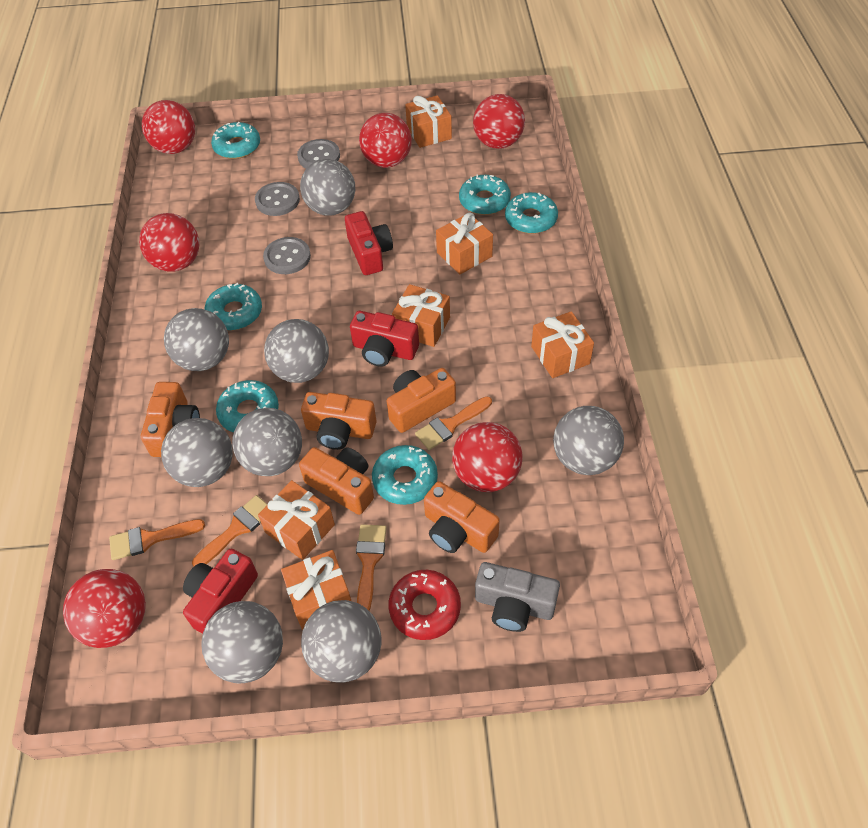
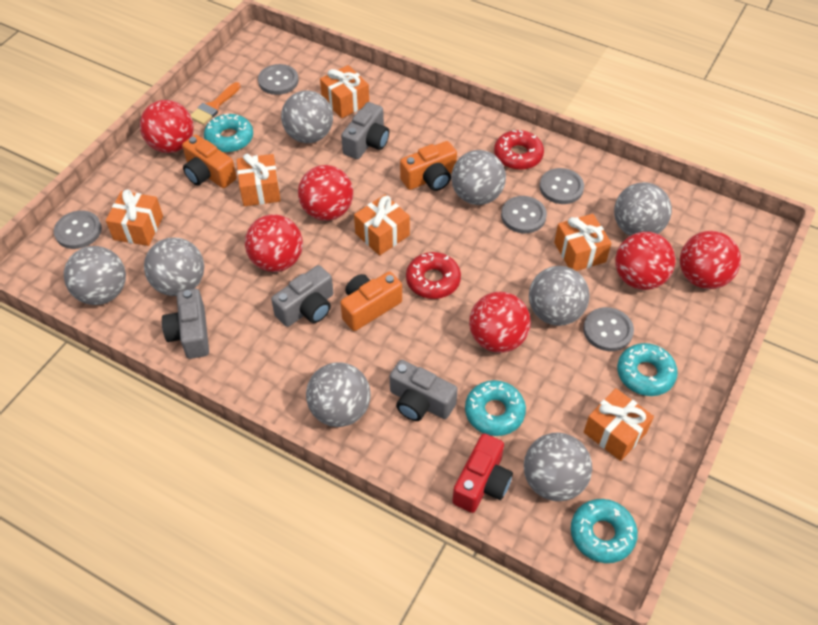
grey button: [255,182,300,216] [263,237,311,274] [297,139,340,168] = 3 -> [54,210,102,249] [258,64,298,95] [501,196,547,233] [540,168,584,204] [583,307,634,351] = 5
grey camera: [475,562,560,632] = 1 -> [162,289,209,359] [271,265,333,327] [341,102,389,159] [390,360,458,421] = 4
orange brush: [109,519,205,560] [192,495,268,567] [356,524,386,611] [415,396,492,450] = 4 -> [191,82,241,125] = 1
orange camera: [141,382,200,457] [299,447,374,515] [301,392,376,450] [387,368,456,433] [424,481,500,553] = 5 -> [182,135,237,188] [340,272,402,331] [400,141,457,191] = 3
red camera: [183,549,258,634] [345,211,393,275] [350,311,419,367] = 3 -> [452,433,513,513] = 1
red donut: [388,570,461,640] = 1 -> [406,252,461,299] [494,130,544,170] = 2
turquoise donut: [204,283,262,330] [211,122,260,159] [216,380,279,433] [372,445,438,505] [459,175,511,215] [505,192,558,234] = 6 -> [204,114,253,153] [465,380,526,436] [571,499,638,563] [617,343,678,396] = 4

